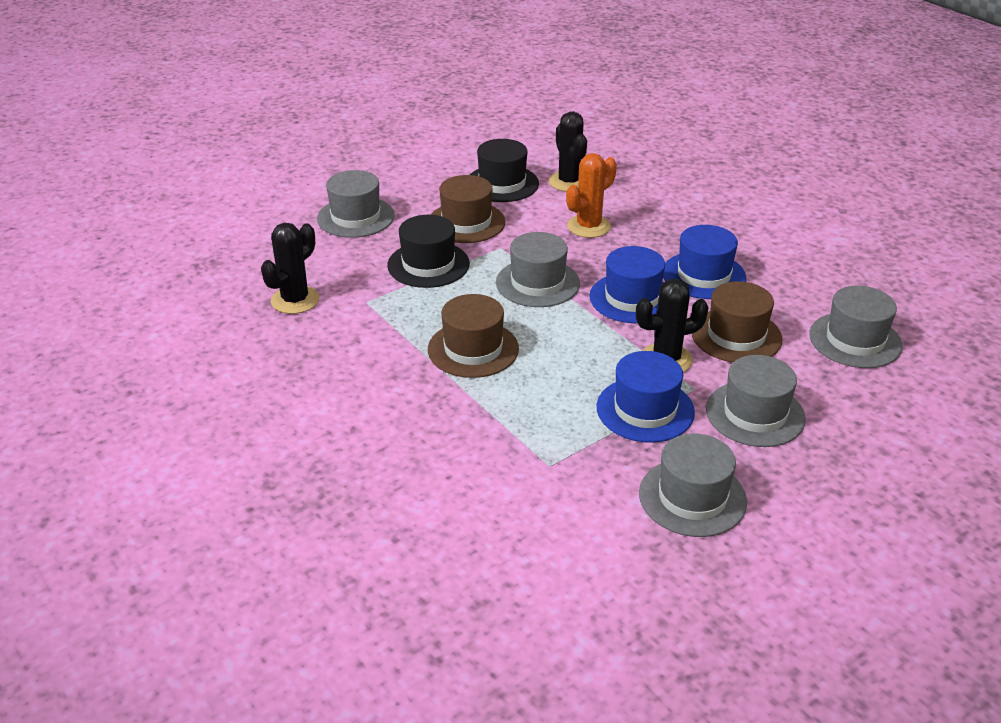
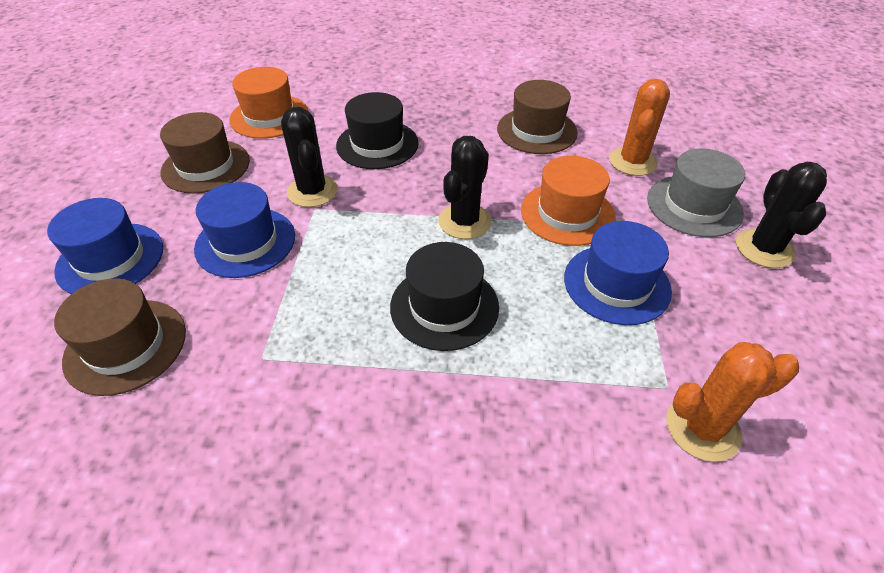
grey hat: [317,170,395,238] [496,232,580,307] [639,433,747,537] [706,355,806,447] [809,286,903,368] = 5 -> [647,149,745,237] = 1
orange cactus: [566,153,617,238] = 1 -> [609,79,670,176] [666,342,799,462] = 2
orange hat: none = 0 -> [230,67,308,139] [521,156,615,246] = 2

